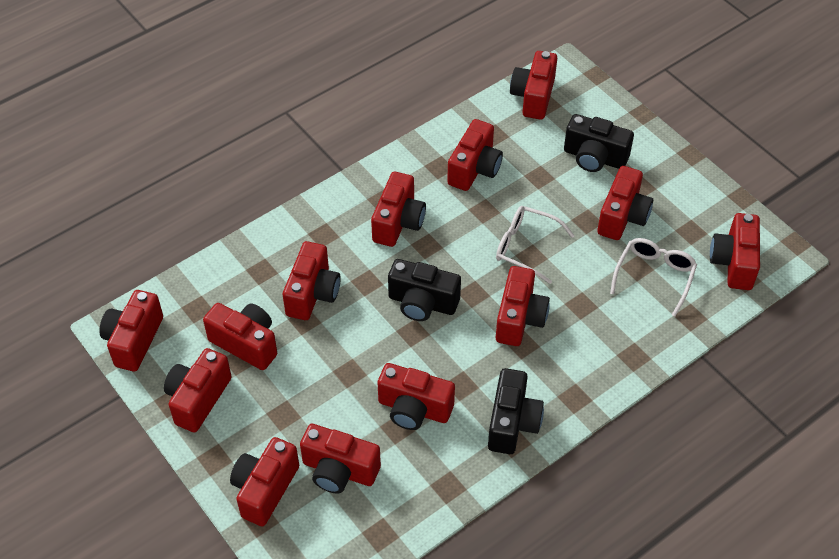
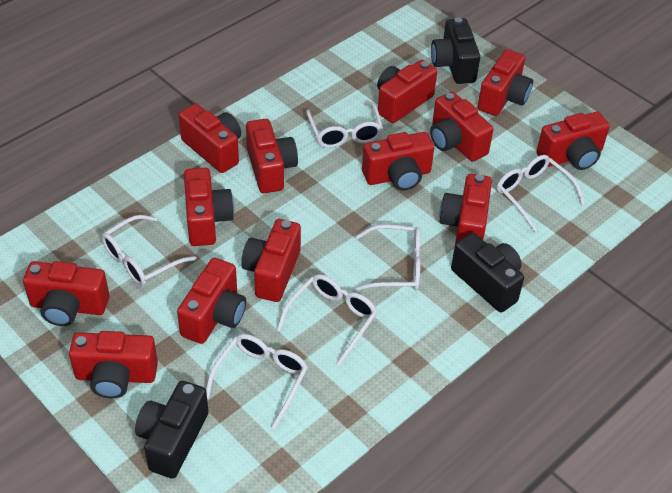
white glasses: [496,206,575,284] [610,238,697,316] = 2 -> [102,215,197,286] [206,334,308,429] [277,274,377,366] [306,102,383,148] [352,225,420,292] [497,155,585,232] = 6

